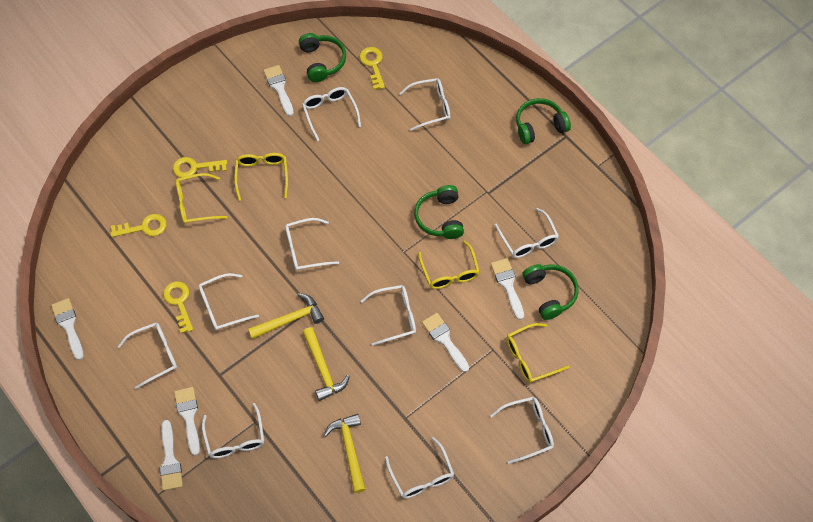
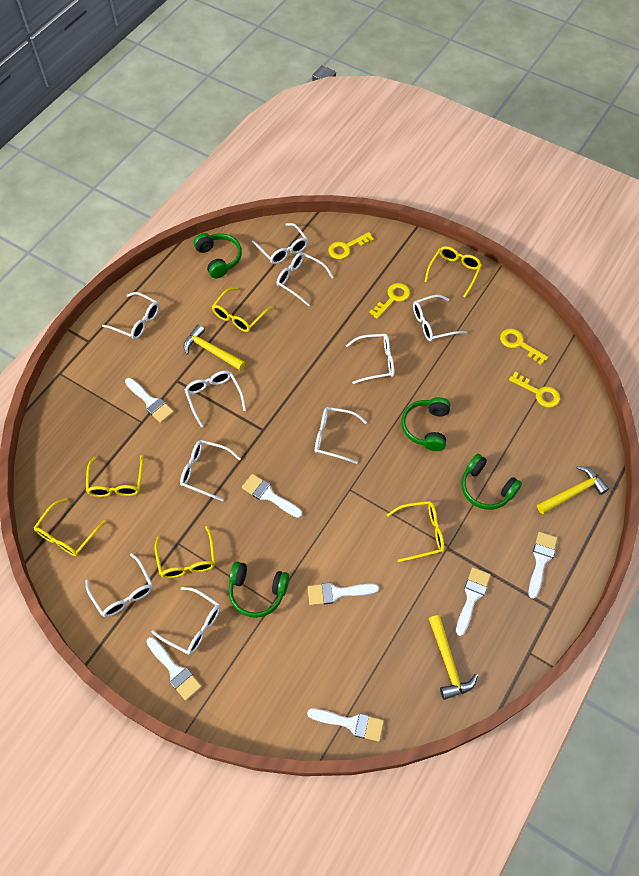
white brush: [51,298,84,360] [160,420,183,490] [174,387,200,456] [264,65,294,116] [422,313,469,372] [491,258,524,320] = 6 -> [125,378,174,423] [147,637,202,701] [242,474,302,518] [307,708,384,742] [308,583,379,605] [456,567,491,636] [528,532,557,599] = 7
yellow glasses: [176,173,228,224] [234,153,288,201] [418,240,480,289] [506,323,569,383] = 4 -> [34,498,106,556] [86,455,143,497] [154,526,215,578] [212,287,272,332] [387,501,445,562] [424,246,482,297] = 6

